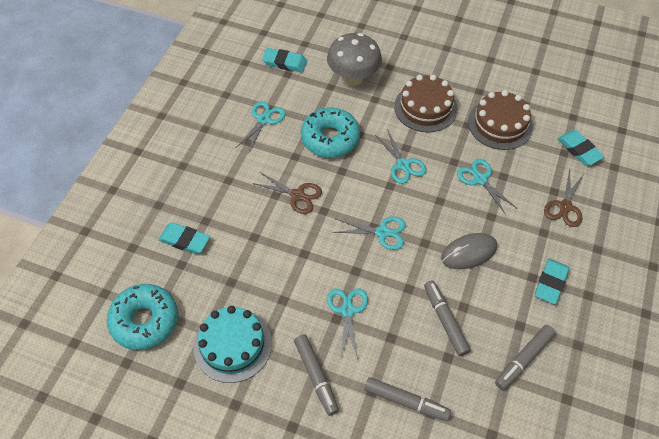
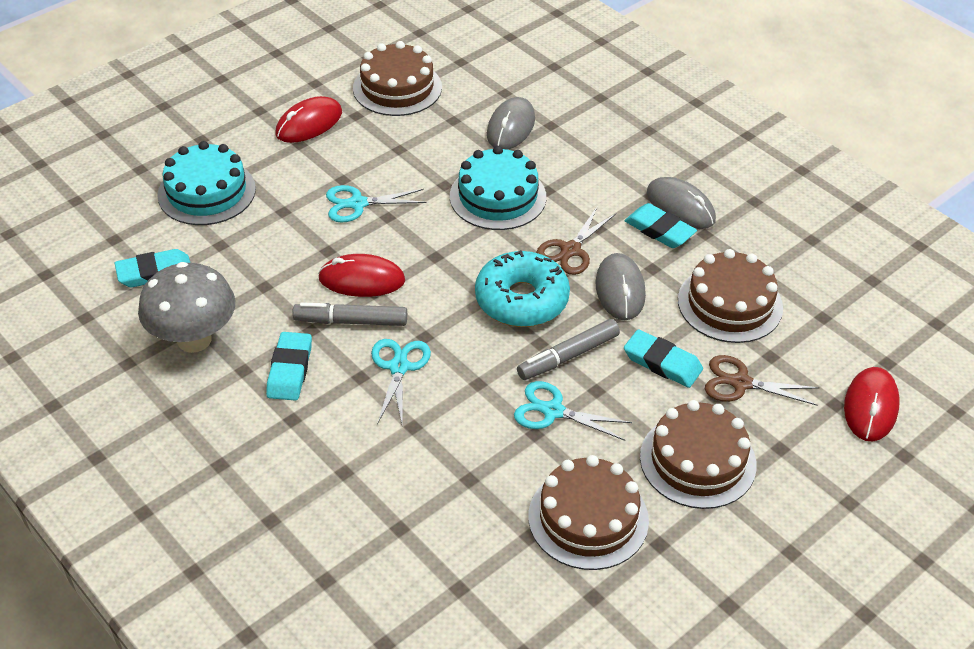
brown cake: [394,75,458,133] [468,90,533,150] = 2 -> [353,41,442,116] [528,455,649,570] [640,400,757,509] [678,249,783,343] = 4
grey marker: [294,335,339,416] [364,377,451,421] [424,281,471,356] [495,325,556,390] = 4 -> [292,302,407,326] [517,319,620,380] = 2
grey mouse: [441,233,497,269] = 1 -> [487,97,535,150] [595,253,646,320] [647,177,716,229] = 3
red mouse: none = 0 -> [275,96,342,143] [318,254,405,297] [844,367,900,441] = 3
turquoise cake: [194,306,272,383] = 1 -> [157,141,256,225] [450,146,546,230] = 2
turquoise donut: [107,284,178,350] [301,107,360,158] = 2 -> [475,250,570,327] = 1
turquoise scissors: [236,101,286,154] [327,288,368,359] [333,216,406,250] [375,129,426,184] [457,159,518,215] = 5 -> [326,185,427,223] [371,339,431,424] [514,381,632,441] = 3

